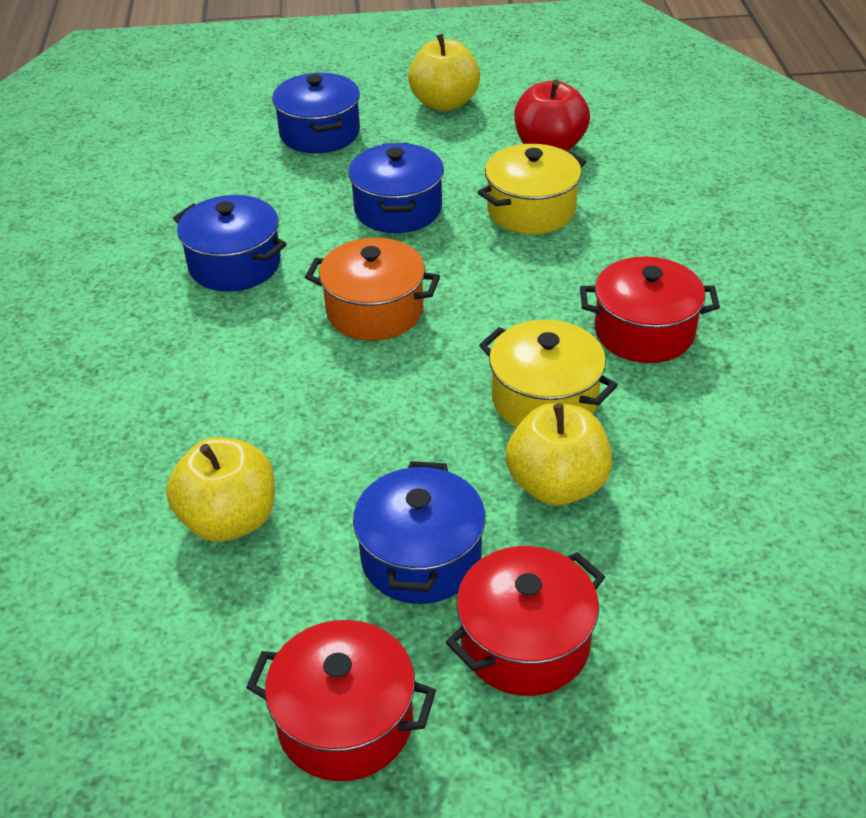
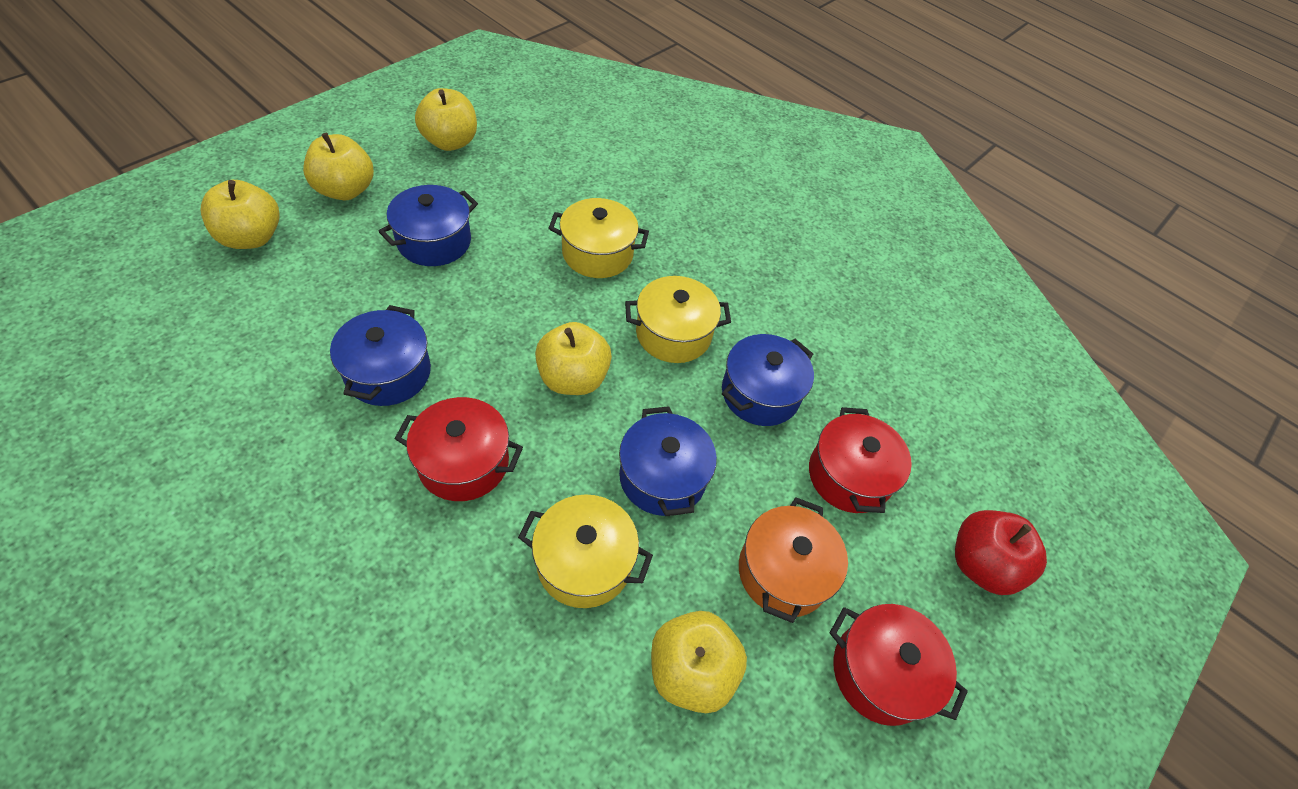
yellow apple: [166,437,275,542] [408,34,480,111] [506,403,612,505] = 3 -> [201,180,280,249] [303,133,374,200] [415,88,477,151] [535,322,612,395] [651,611,747,713] = 5
yellow pot: [478,144,586,234] [479,320,618,428] = 2 -> [518,494,653,608] [548,198,649,278] [625,276,731,363] = 3

